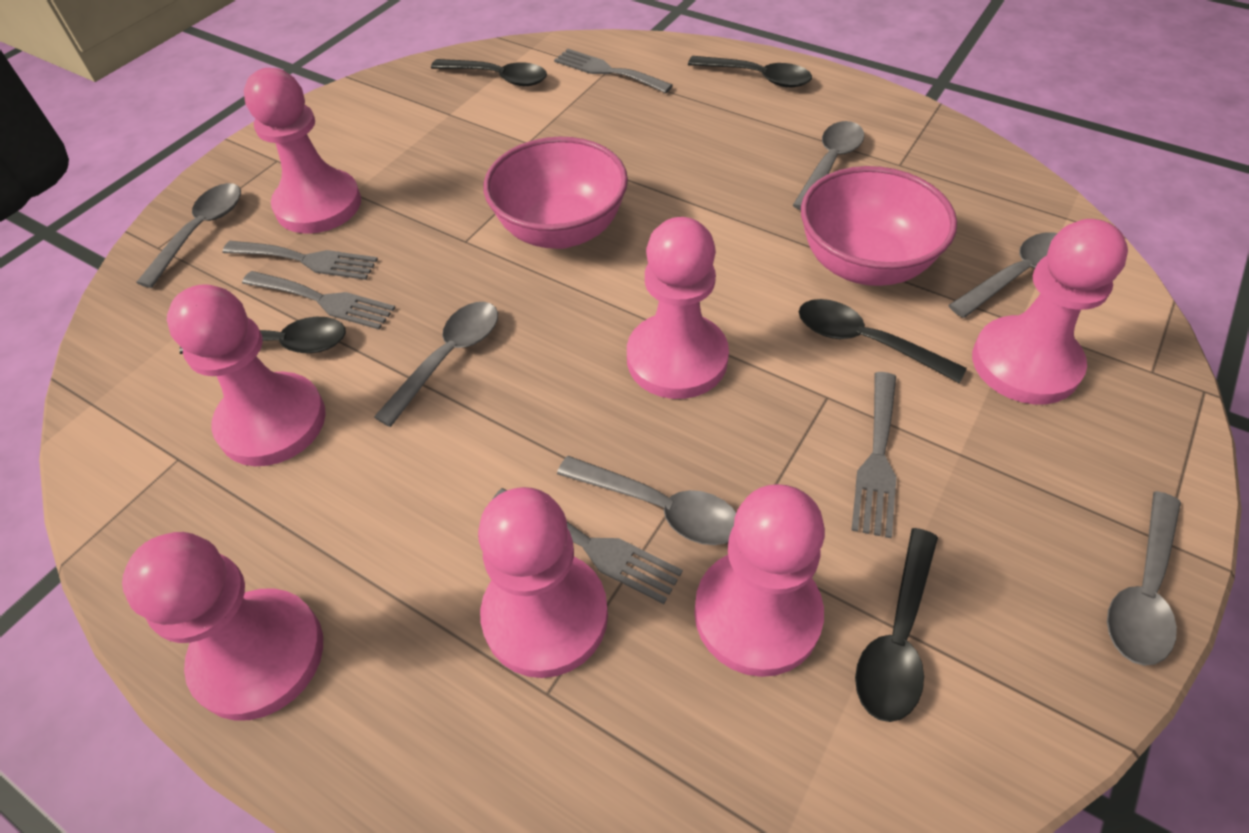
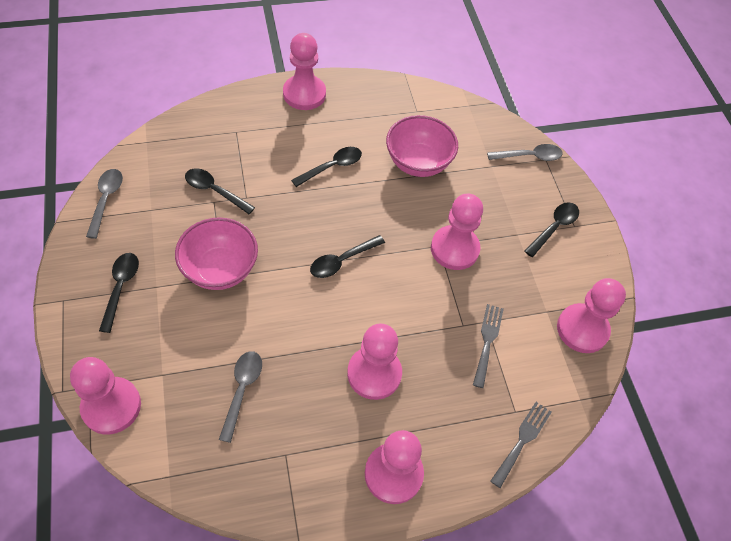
grey fork: [223,241,378,280] [242,271,395,329] [492,488,683,604] [554,49,673,93] [851,372,896,538] = 5 -> [473,304,504,388] [490,402,552,488] = 2
grey spoon: [136,183,241,288] [374,302,498,427] [557,456,736,545] [793,121,864,210] [948,232,1058,318] [1107,491,1181,666] = 6 -> [86,169,123,239] [219,351,262,443] [487,144,563,161] = 3
pink pawn: [122,532,323,721] [167,284,326,466] [244,68,361,234] [478,487,608,678] [627,217,729,399] [694,484,825,677] [972,219,1128,404] = 7 -> [70,357,141,434] [283,33,326,110] [347,324,402,400] [365,430,424,504] [431,194,483,270] [557,278,626,353] = 6

